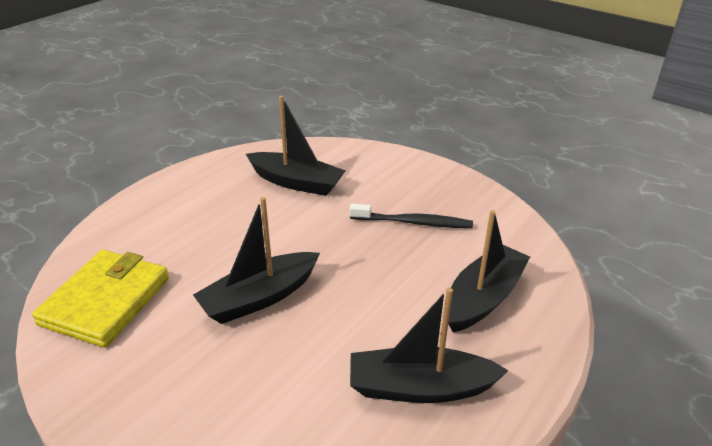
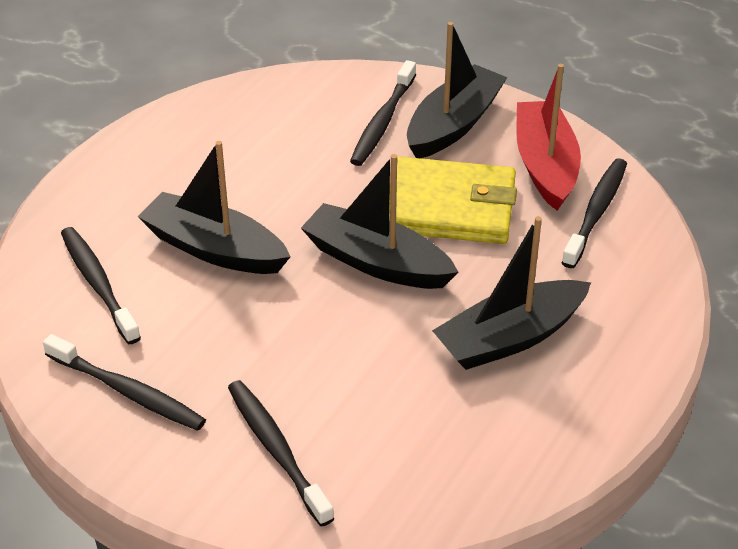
black toothbrush: [350,203,473,228] = 1 -> [43,334,206,431] [61,227,141,344] [228,380,334,526] [350,60,416,166] [562,158,627,268] = 5
red boat: none = 0 -> [516,64,581,211] = 1

